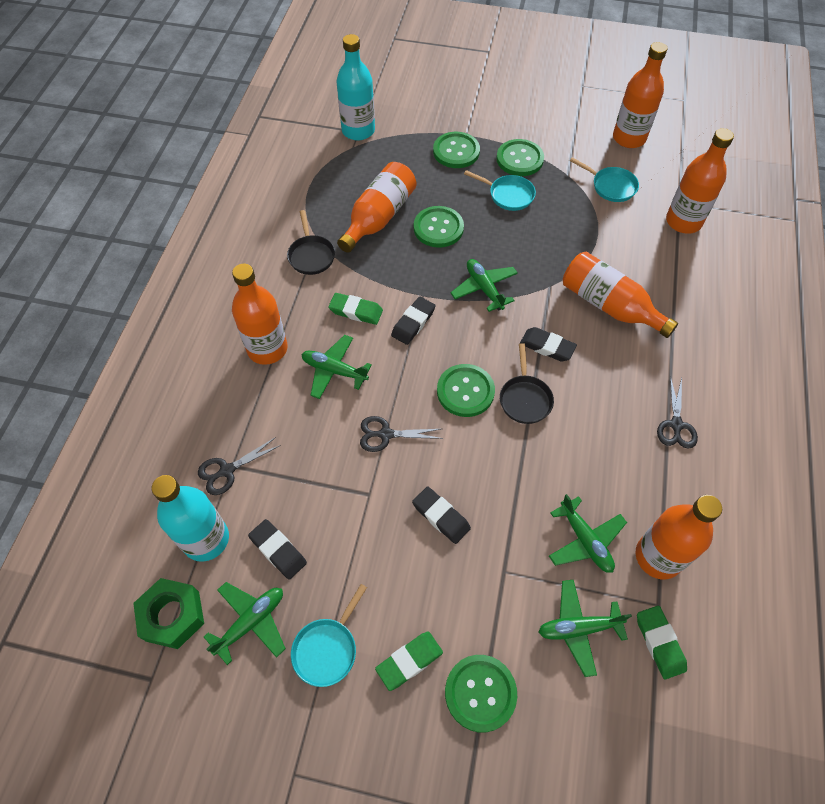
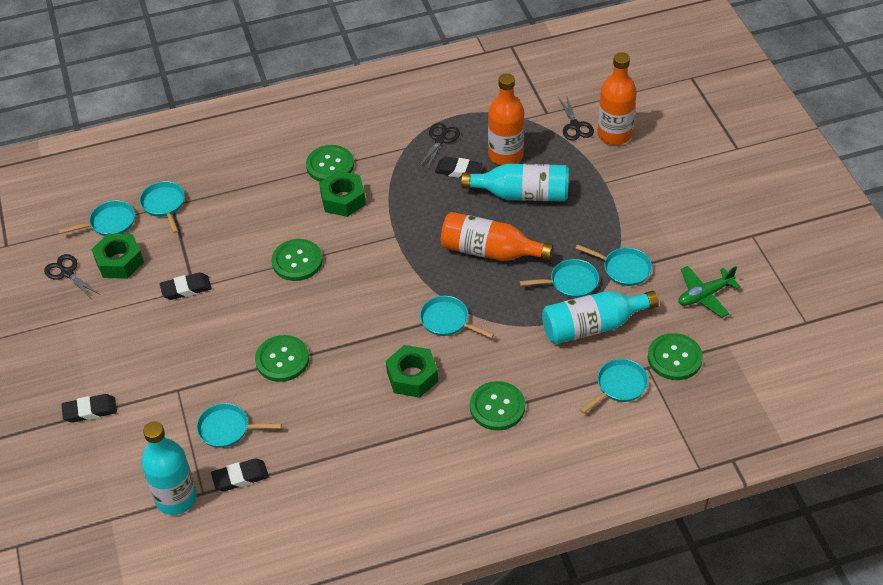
black pan: [287,210,335,275] [500,343,554,424] = 2 -> none = 0
green eraser: [328,293,383,325] [375,632,443,691] [637,606,687,679] = 3 -> none = 0
green nut: [133,578,204,649] = 1 -> [91,233,144,279] [319,171,366,217] [386,345,438,398] = 3
green plane: [204,582,286,665] [302,335,372,399] [451,259,518,312] [539,579,632,677] [549,494,627,573] = 5 -> [678,266,741,317] = 1
orange bottle: [232,264,287,365] [337,162,416,253] [563,251,678,338] [613,42,668,148] [635,495,722,579] [666,128,734,234] = 6 -> [441,212,553,261] [488,73,524,165] [597,52,637,145] = 3
turquoise bottle: [151,475,229,562] [336,34,375,140] = 2 -> [141,421,197,515] [461,164,569,202] [542,291,659,344] = 3
turquoise pan: [291,584,367,687] [464,170,536,211] [570,157,639,202] = 3 -> [59,200,135,236] [140,181,185,233] [196,403,282,448] [420,296,494,338] [520,259,599,298] [575,244,652,286] [580,359,648,414] = 7

